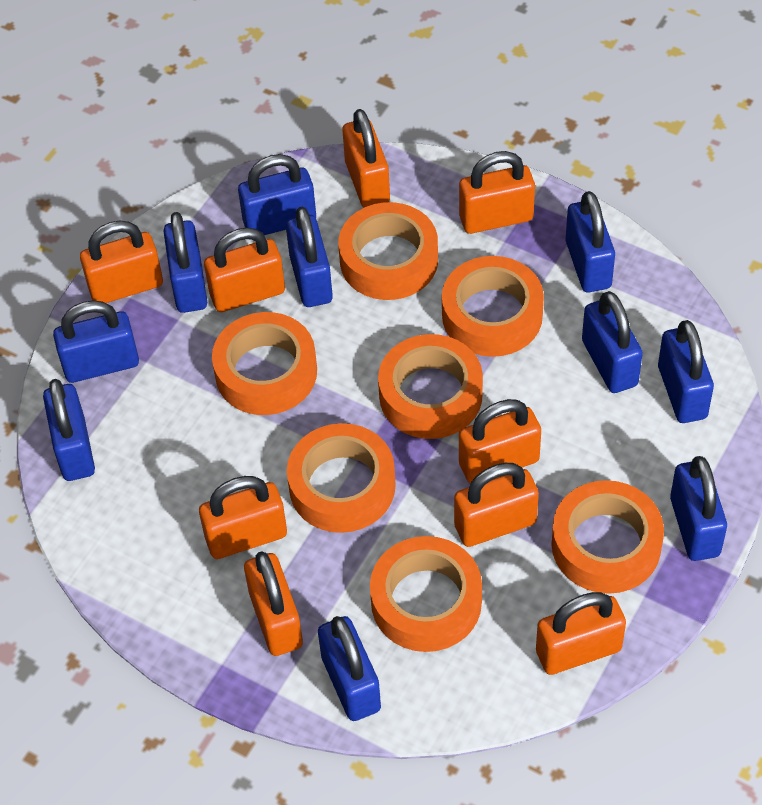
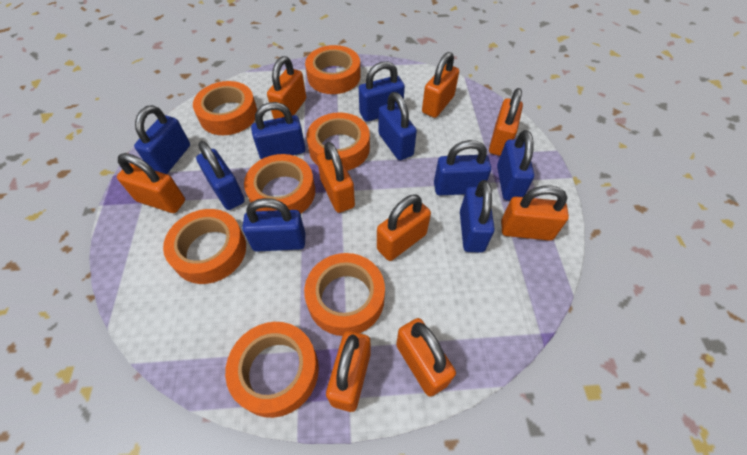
blue padlock: [43,379,95,481] [53,300,139,383] [163,212,207,313] [238,154,316,235] [286,206,333,307] [318,616,381,721] [566,191,615,292] [582,291,643,393] [658,320,714,423] [670,456,727,561] = 10 -> [134,105,190,174] [196,141,245,210] [242,198,306,252] [251,102,306,159] [359,61,405,122] [378,92,417,160] [434,140,491,195] [460,180,495,253] [497,130,534,201] = 9

